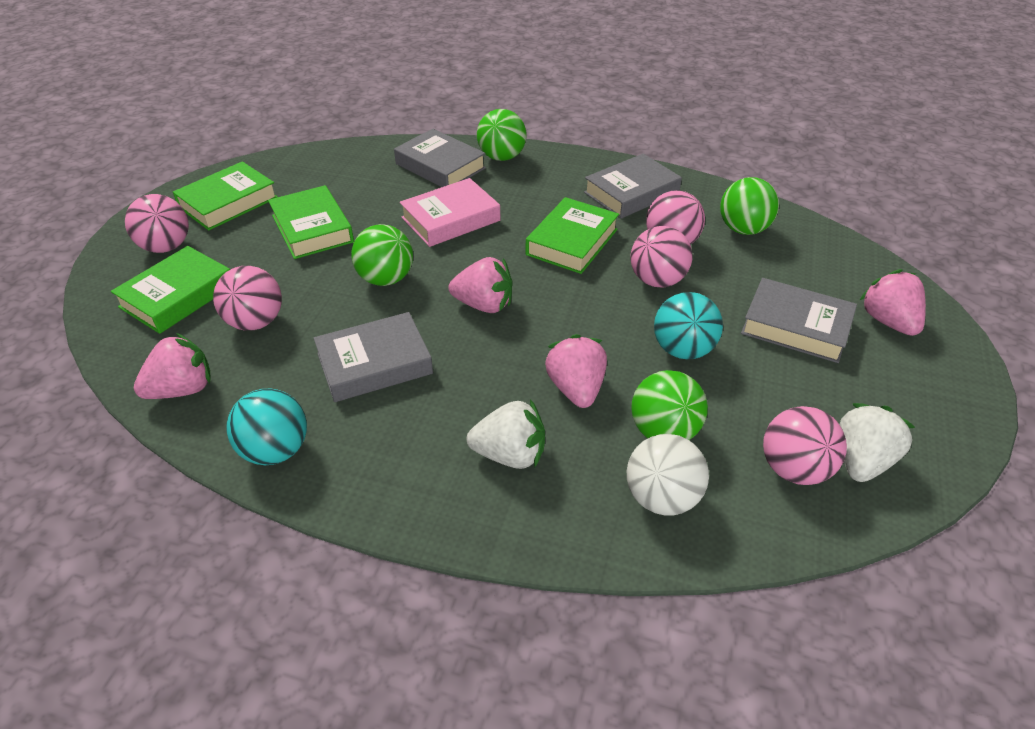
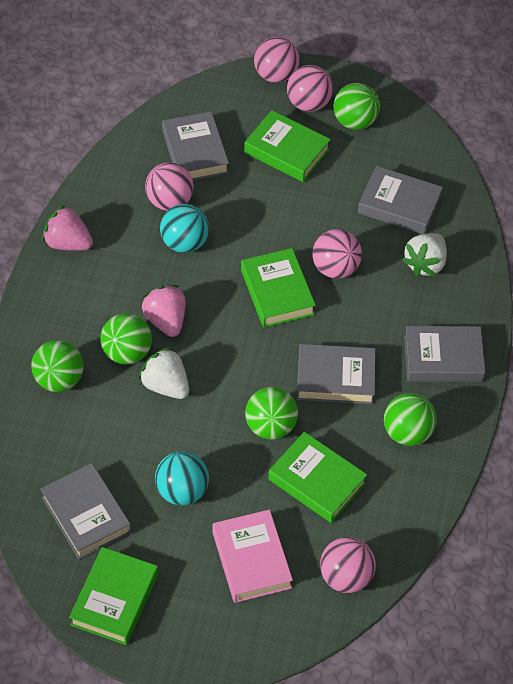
green ball: [351,224,413,286] [477,109,527,161] [631,370,708,440] [720,177,779,235] = 4 -> [31,340,84,392] [100,313,152,365] [245,387,298,440] [334,83,380,130] [384,393,437,446] = 5
grey book: [314,312,433,402] [394,129,486,187] [584,154,682,219] [741,278,857,363] = 4 -> [40,463,131,559] [162,111,229,180] [297,344,376,404] [358,166,443,234] [404,326,485,382] = 5
pink strawberry: [134,333,211,399] [449,257,513,313] [545,334,607,408] [860,269,926,336] = 4 -> [42,205,93,251] [142,285,186,337] = 2
white ball: [627,434,709,516] = 1 -> none = 0

